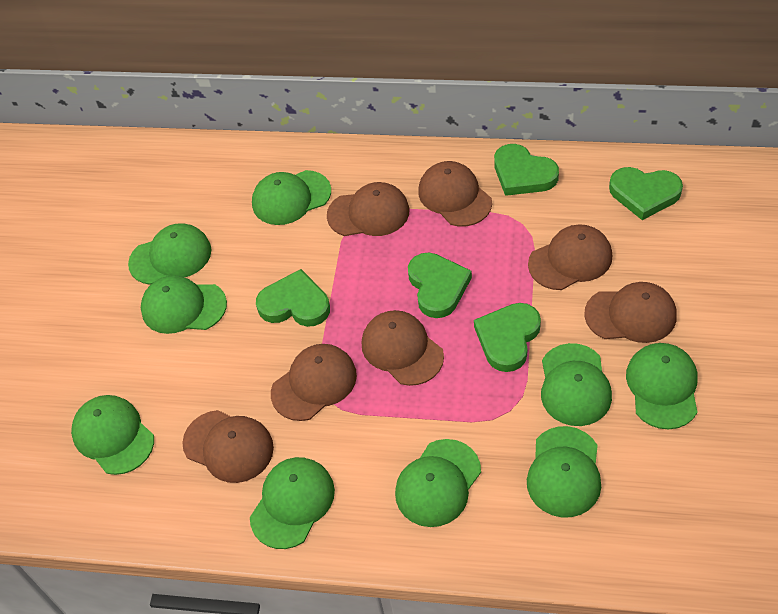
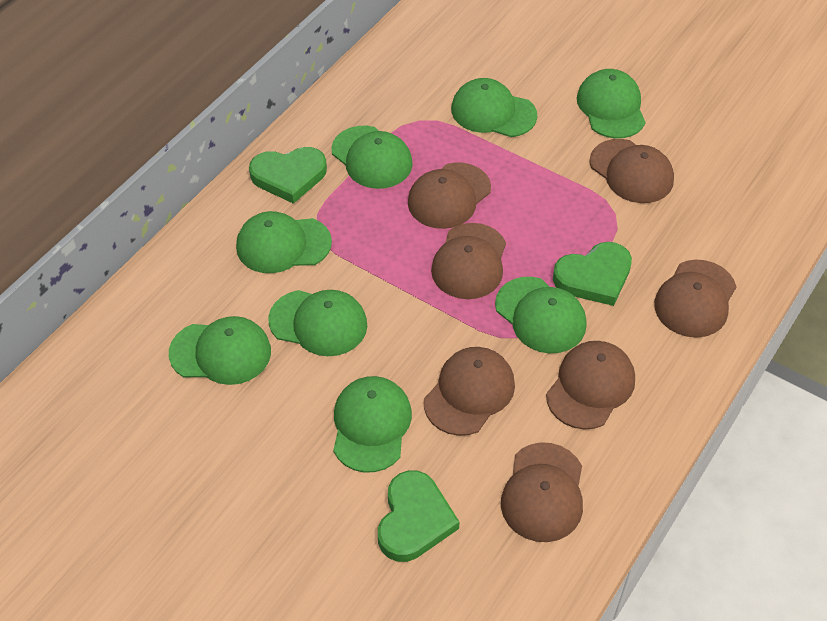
green cap: [71,395,154,475] [128,224,211,285] [141,276,227,334] [250,457,335,549] [252,170,331,225] [395,439,481,527] [527,426,601,517] [541,343,612,426] [626,343,697,430] = 9 -> [169,316,271,385] [236,211,332,273] [268,290,367,356] [331,126,413,189] [333,376,412,473] [451,78,537,137] [495,277,587,353] [577,69,646,138] = 8
green heart: [256,269,330,327] [408,253,472,318] [474,303,541,372] [494,144,559,196] [609,167,683,220] = 5 -> [249,147,327,204] [378,470,459,562] [553,242,632,306] = 3

